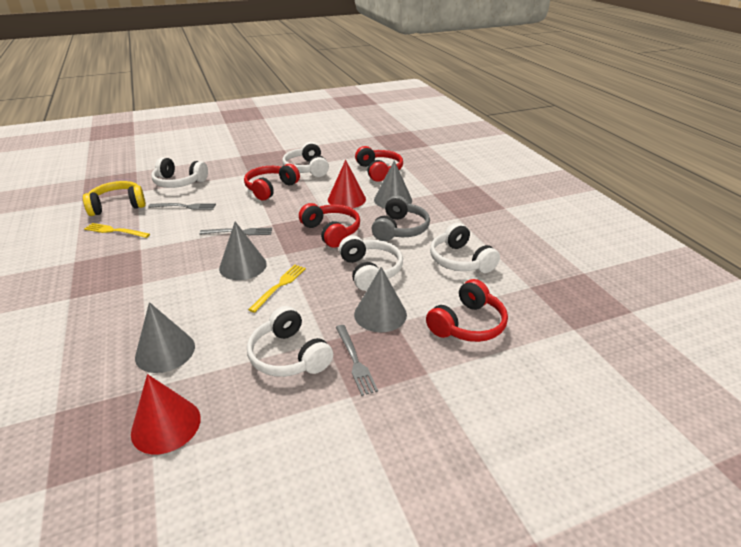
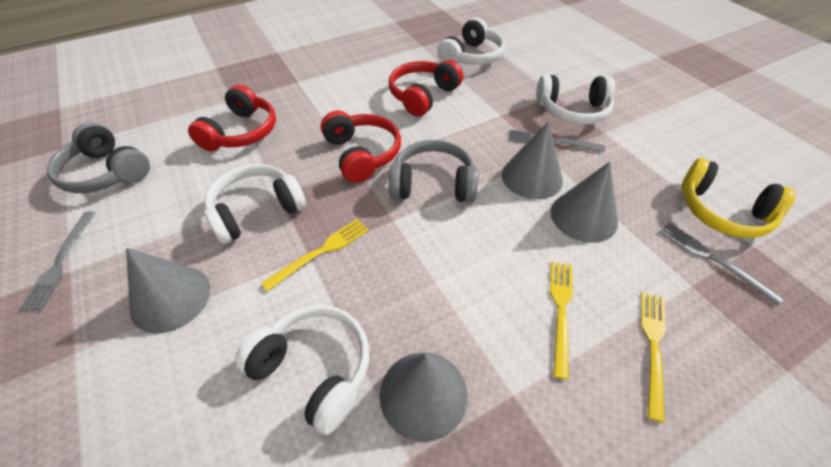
grey headphones: [372,195,430,241] = 1 -> [47,123,150,193] [389,140,478,203] = 2
red cone: [131,374,201,454] [328,160,366,208] = 2 -> none = 0
red headphones: [244,164,300,200] [299,203,360,248] [355,146,403,182] [426,279,508,342] = 4 -> [188,84,276,151] [321,110,401,183] [389,60,463,116] = 3
white headphones: [151,157,208,188] [247,306,333,377] [282,142,329,177] [339,235,403,291] [430,223,500,273] = 5 -> [204,164,306,244] [235,305,369,435] [437,17,505,65] [536,75,615,125] = 4
yellow fork: [84,223,150,238] [248,265,306,313] = 2 -> [261,219,369,291] [550,261,573,380] [641,292,666,423] = 3

